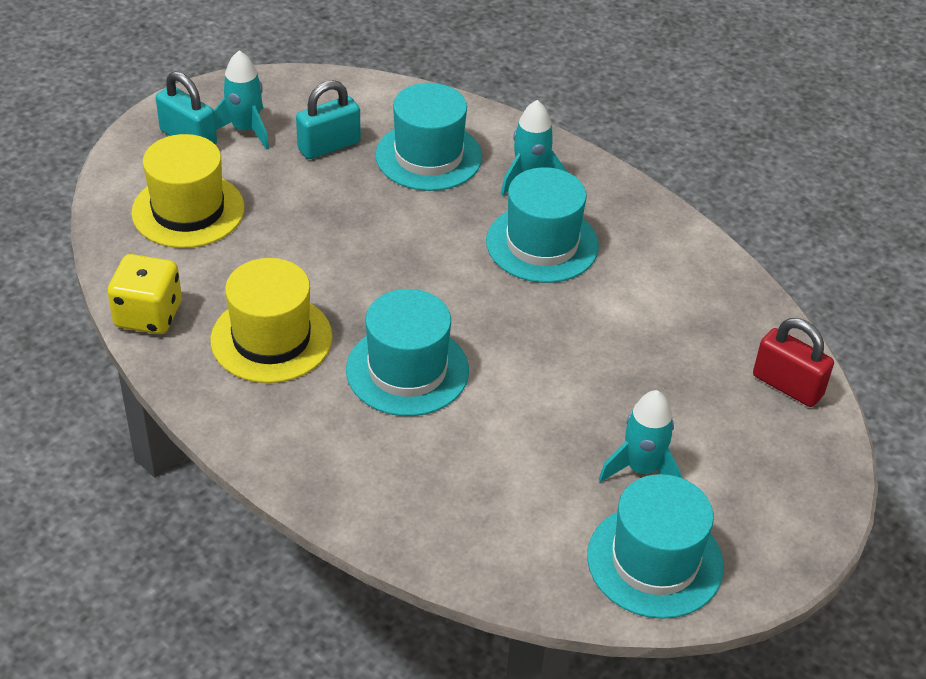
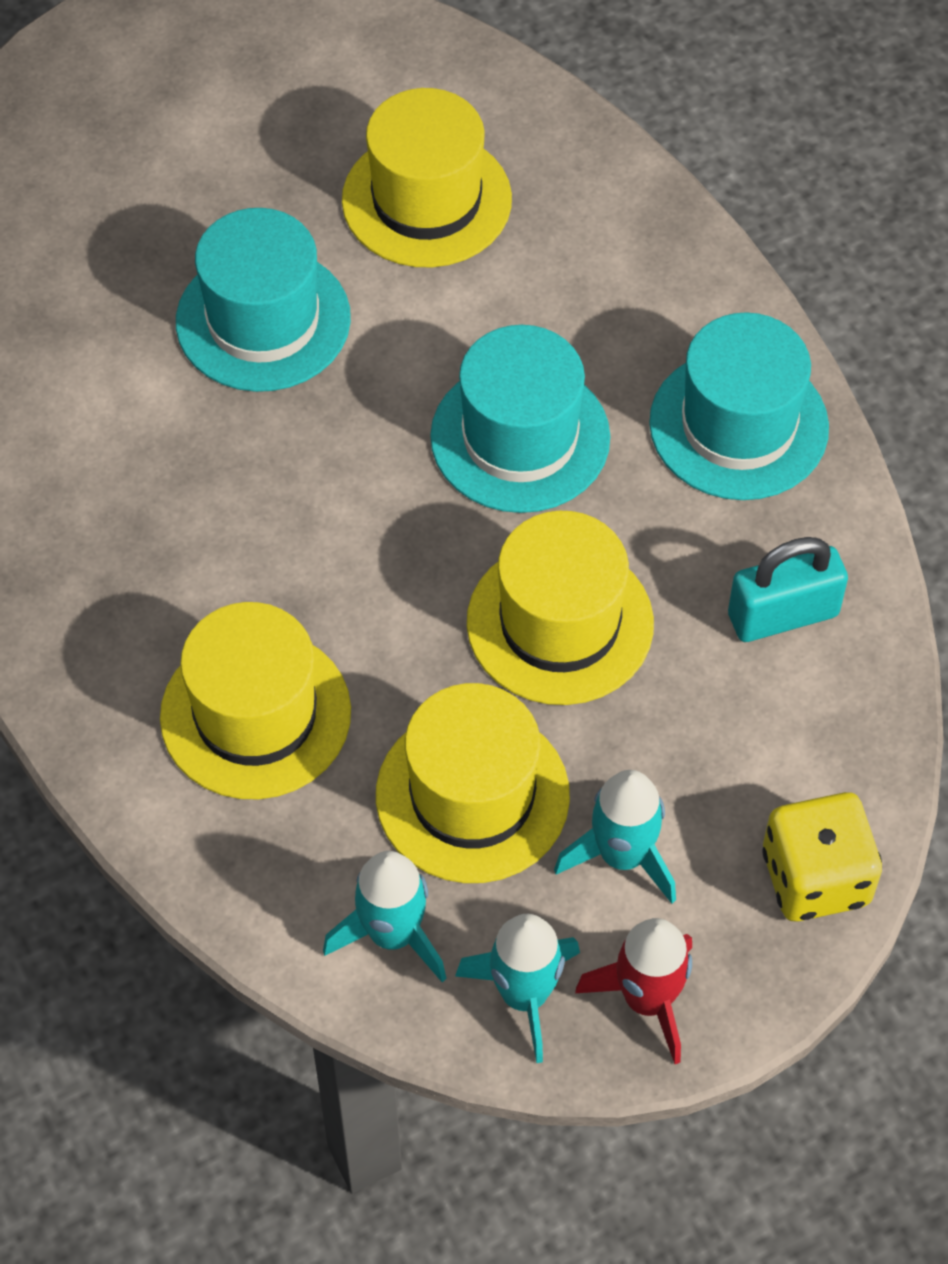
red padlock: [753,318,834,407] = 1 -> none = 0
red rocket: none = 0 -> [575,918,692,1064] = 1
turquoise hat: [346,289,469,416] [375,83,482,191] [486,167,599,283] [587,474,724,619] = 4 -> [176,208,351,392] [430,325,610,513] [649,312,829,500] = 3
turquoise padlock: [156,71,217,145] [296,80,361,159] = 2 -> [728,537,848,642] = 1
yellow hat: [131,134,245,248] [210,258,332,383] = 2 -> [160,602,351,799] [342,88,512,267] [376,683,570,883] [467,511,654,705] = 4

